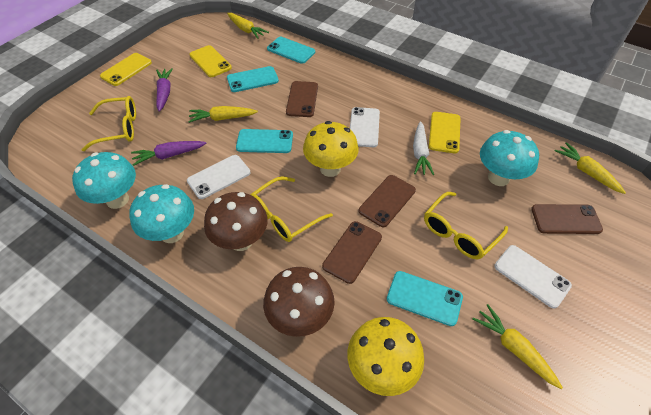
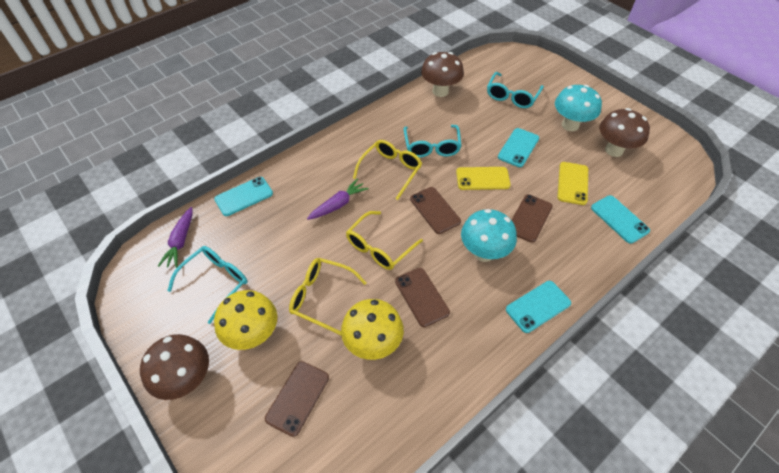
brown mushroom: [204,192,268,251] [263,267,335,337] = 2 -> [140,334,209,400] [421,52,464,97] [599,108,650,157] = 3
turquoise glasses: none = 0 -> [167,246,247,324] [404,125,461,158] [487,72,544,108] = 3
turquoise mushroom: [72,152,136,209] [129,184,194,243] [480,130,539,186] = 3 -> [461,209,517,262] [555,85,602,131] = 2
white carrot: [413,121,434,175] = 1 -> none = 0
white phone: [187,155,251,199] [350,107,380,147] [494,245,572,308] = 3 -> none = 0
yellow carrot: [188,106,258,123] [227,13,269,39] [473,304,563,389] [555,142,626,194] = 4 -> none = 0
yellow phone: [100,53,152,86] [189,45,232,77] [429,112,461,153] = 3 -> [456,167,511,190] [557,162,588,205] = 2

